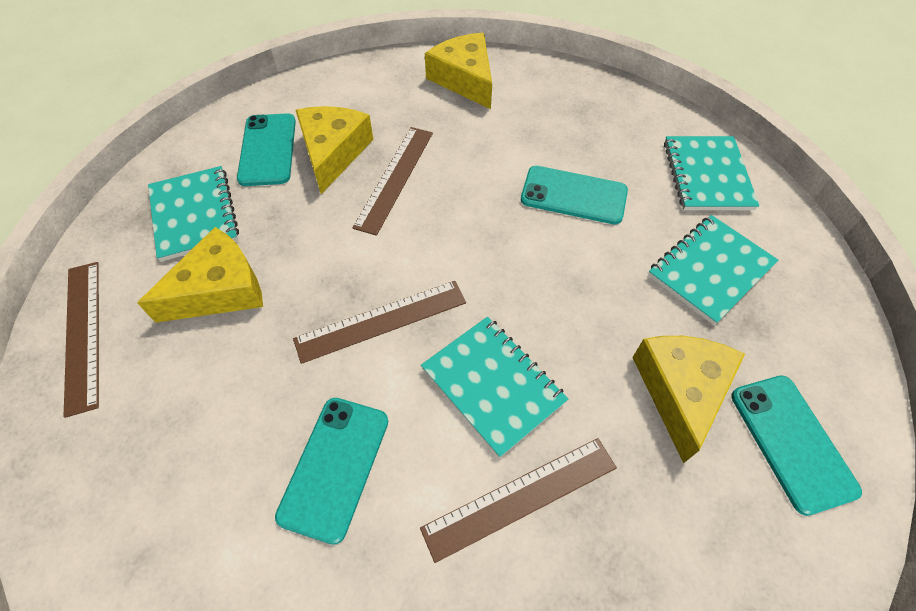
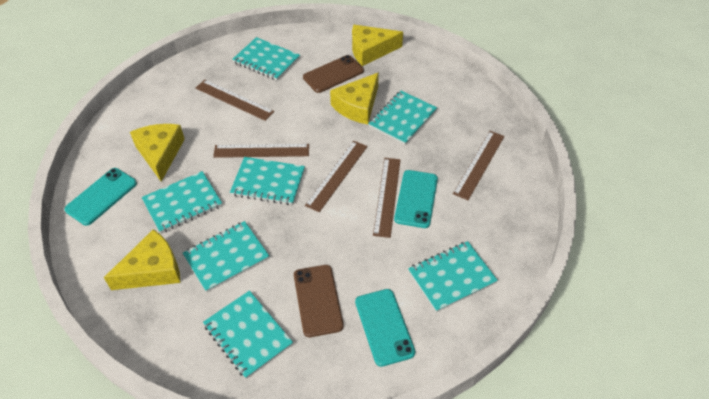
brown phone: none = 0 -> [294,265,344,337] [303,55,364,93] = 2
brown ruler: [63,262,99,418] [293,281,466,364] [353,127,433,236] [420,438,617,563] = 4 -> [196,80,274,121] [213,144,309,158] [305,141,368,212] [373,158,401,238] [453,131,504,200] = 5
turquoise notebook: [148,166,239,262] [421,316,568,458] [648,215,778,325] [664,136,759,210] = 4 -> [142,171,222,233] [183,221,269,292] [203,291,293,379] [230,157,305,205] [232,37,300,80] [369,91,437,145] [408,241,498,312] = 7
turquoise phone: [237,113,296,186] [275,398,388,545] [521,166,628,225] [731,375,862,516] = 4 -> [64,168,137,226] [355,289,415,367] [394,170,438,228] = 3

